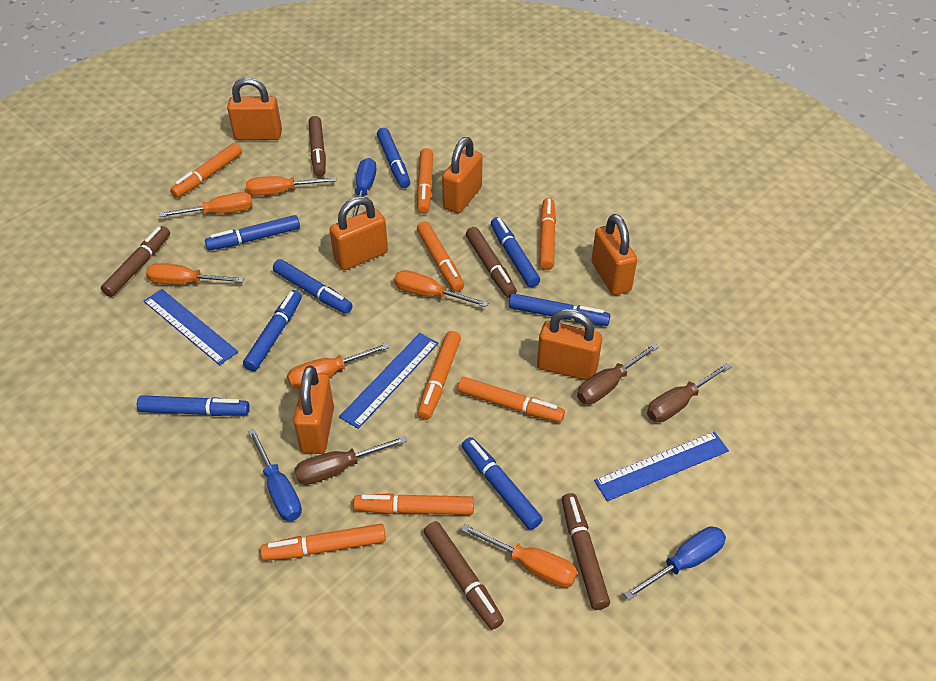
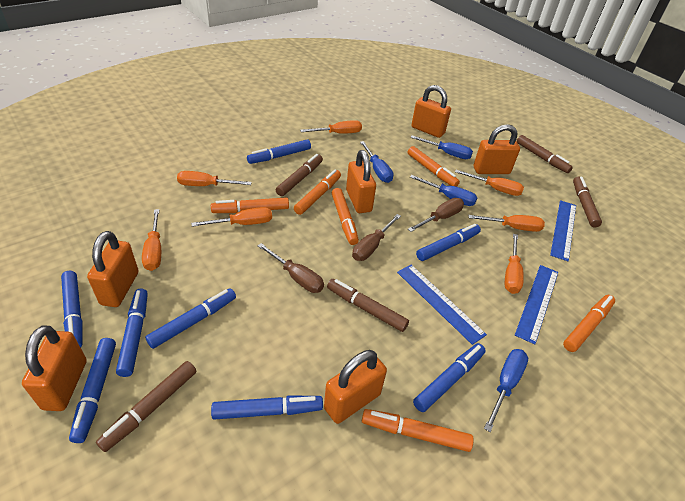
blue screwdriver: [248,429,302,521] [352,158,377,217] [624,527,726,600] = 3 -> [360,141,393,183] [410,175,477,206] [411,136,473,159] [484,349,528,432] = 4
orange marker: [170,143,242,198] [260,524,386,561] [353,493,474,515] [417,148,433,214] [417,221,464,292] [417,331,461,420] [458,377,565,423] [539,198,556,270] = 8 -> [211,197,289,213] [294,169,341,215] [332,188,359,245] [362,409,474,452] [408,146,460,187] [563,295,615,352] = 6
orange screwdriver: [146,263,244,285] [159,192,253,217] [246,176,336,196] [287,343,390,389] [394,270,488,307] [461,524,578,588] = 6 -> [142,209,161,271] [177,171,252,186] [191,207,272,227] [300,120,362,134] [455,170,524,196] [468,215,545,232] [505,234,524,294] = 7

